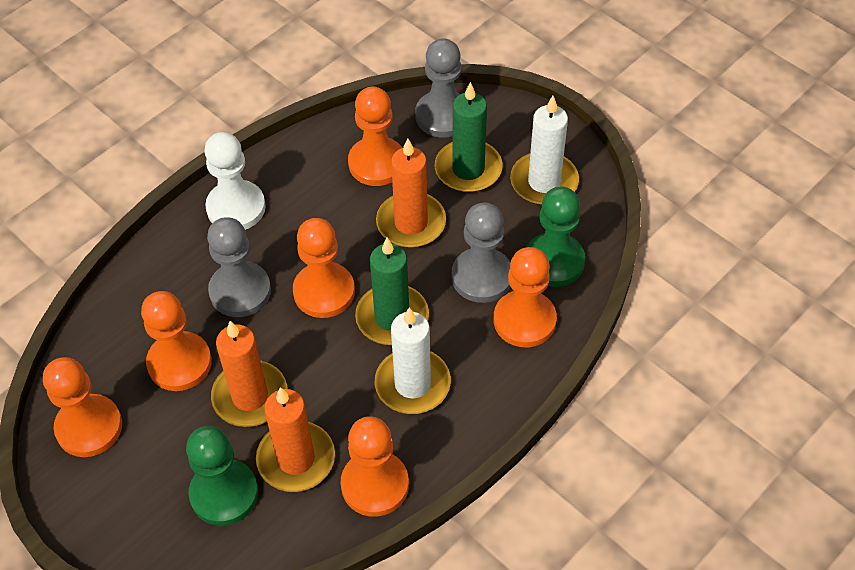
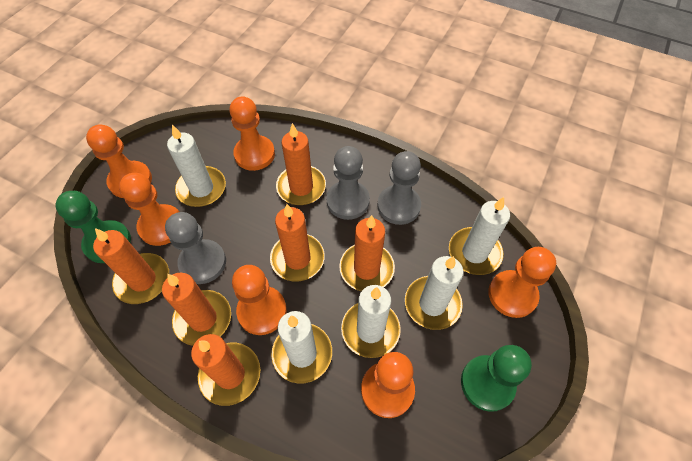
green candle: [355,238,429,345] [435,82,503,192] = 2 -> none = 0
orange candle: [211,321,287,427] [256,387,335,492] [376,138,446,248] = 3 -> [93,228,169,304] [162,273,231,346] [191,334,260,406] [270,204,325,282] [276,123,326,205] [339,215,395,291] = 6
white candle: [375,307,451,414] [510,96,579,205] = 2 -> [167,125,226,207] [271,311,332,383] [341,285,401,358] [405,256,463,330] [449,197,510,275] = 5
white pawn: [204,132,266,230] = 1 -> none = 0

